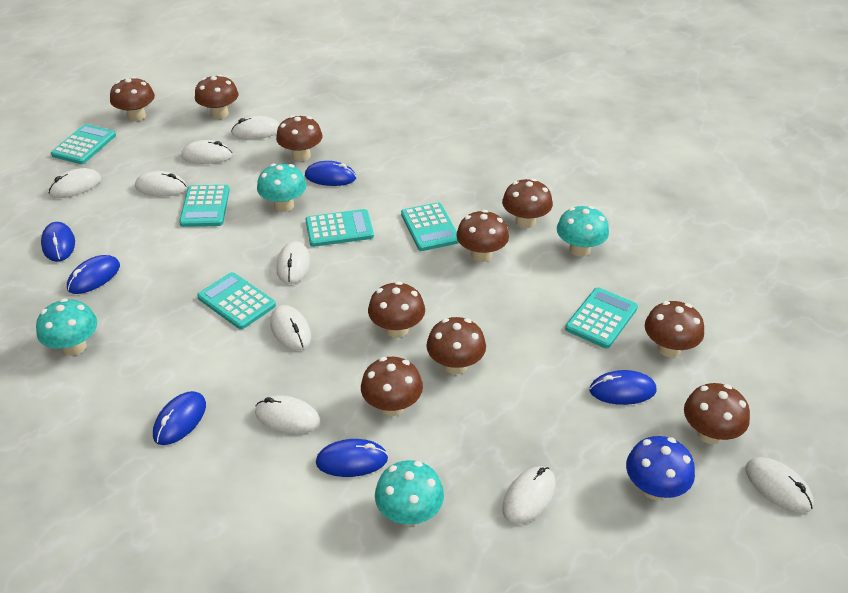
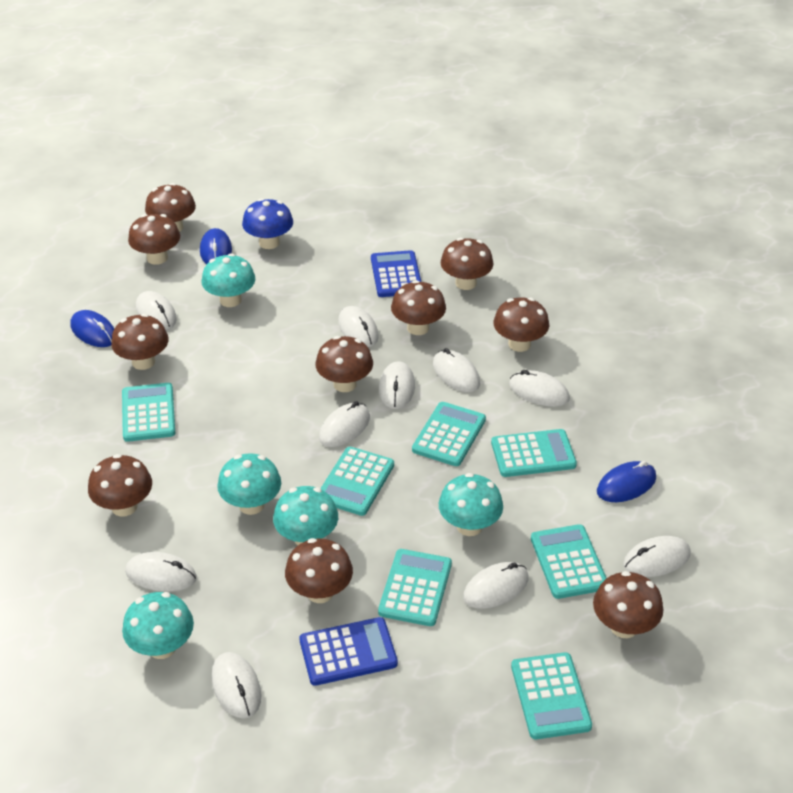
blue calculator: none = 0 -> [300,617,398,686] [371,250,421,297] = 2
blue mouse: [41,222,75,262] [67,255,120,294] [153,391,206,445] [305,161,356,186] [316,439,388,477] [589,370,656,405] = 6 -> [71,310,114,347] [200,228,232,264] [597,461,656,502] = 3
turquoise calculator: [51,124,116,164] [179,185,230,227] [197,272,276,329] [306,209,374,247] [401,202,459,251] [565,287,638,348] = 6 -> [122,383,175,442] [320,447,394,516] [378,549,452,626] [412,402,486,466] [491,429,577,477] [511,652,592,739] [531,524,606,599] = 7
turquoise mushroom: [36,298,97,356] [257,163,307,212] [375,460,444,526] [557,206,609,257] = 4 -> [122,592,194,659] [202,253,255,307] [217,453,281,515] [273,486,338,546] [439,473,503,536] = 5
white mouse: [49,168,101,198] [135,171,187,196] [181,140,232,164] [231,116,280,139] [255,395,321,434] [270,305,311,350] [276,241,310,284] [502,466,556,524] [745,457,814,513] = 9 -> [125,552,197,592] [136,291,177,330] [211,652,261,718] [319,401,370,447] [338,306,379,347] [379,361,415,409] [433,348,480,392] [463,562,528,609] [509,370,570,407] [623,536,691,577] = 10

